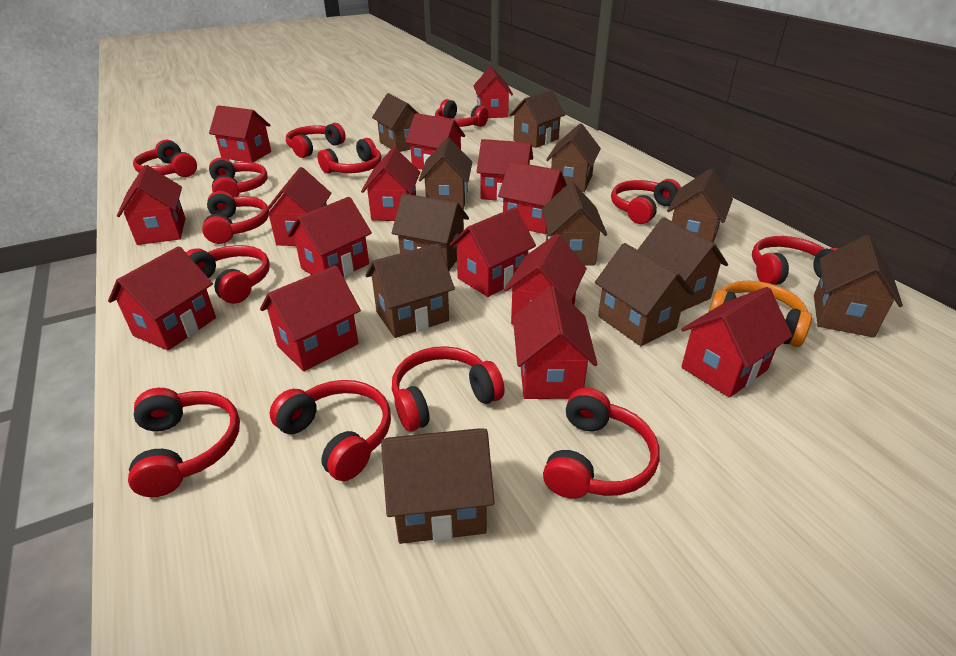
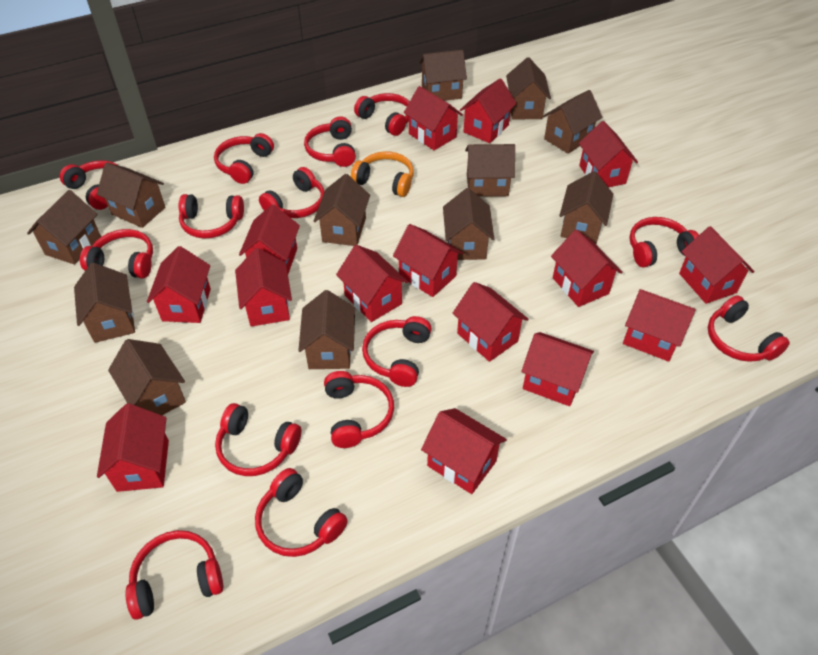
red headphones: [128,388,240,497] [133,140,197,177] [186,245,270,304] [202,191,269,244] [209,158,267,197] [270,380,391,481] [286,123,346,158] [317,138,382,173] [392,346,505,432] [435,99,488,127] [543,387,660,499] [611,179,681,224] [752,236,839,285] = 13 -> [60,160,119,210] [80,229,153,279] [125,530,223,620] [179,194,244,238] [214,133,274,184] [215,403,301,476] [255,468,348,557] [259,167,325,218] [304,116,356,167] [324,371,394,448] [354,93,409,136] [362,316,432,387] [629,217,699,268] [708,295,790,362] = 14

